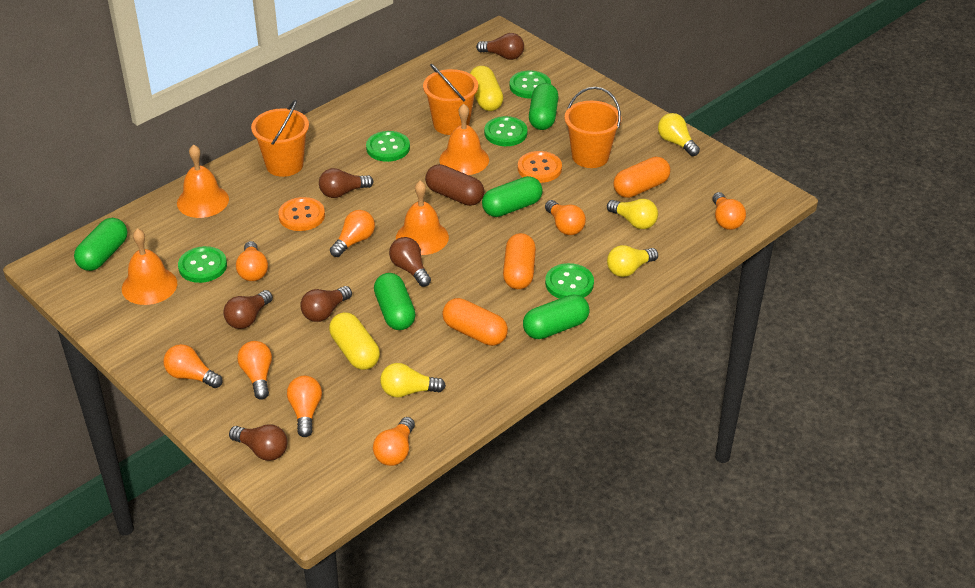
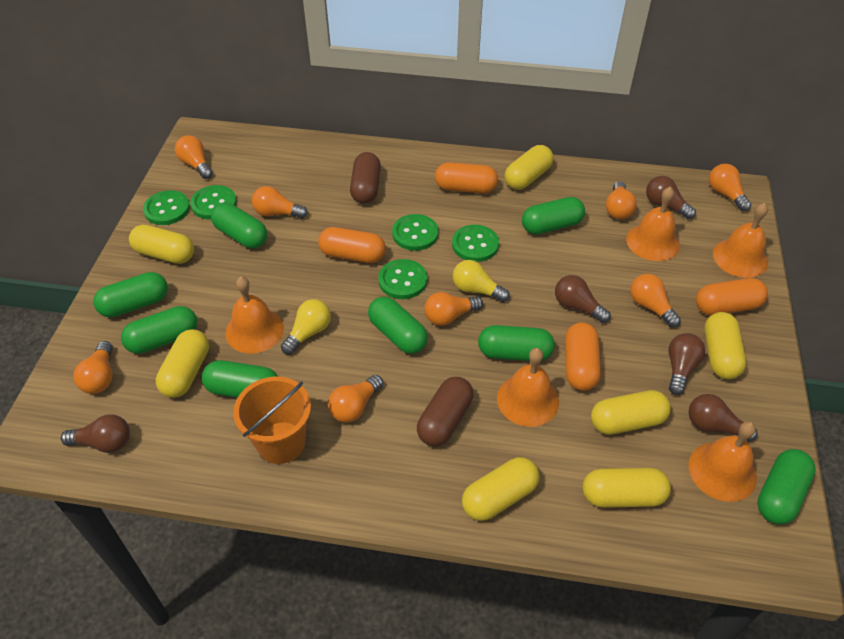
brown capsule: [425,164,484,206] = 1 -> [350,152,381,204] [417,377,473,446] = 2
brown light bulb: [223,290,273,329] [229,424,287,461] [300,286,352,322] [319,168,373,198] [389,237,431,287] [476,33,524,60] = 6 -> [61,414,130,453] [555,275,611,323] [646,176,696,219] [668,333,706,395] [688,394,758,442] = 5
green capsule: [74,218,127,271] [374,273,416,330] [482,176,543,217] [523,294,590,339] [529,83,559,130] = 5 -> [93,272,168,317] [121,306,197,354] [202,360,278,398] [211,203,267,249] [368,296,428,354] [478,325,555,361] [522,197,585,235] [757,449,816,525] = 8
orange bell: [122,228,177,305] [177,144,229,218] [396,180,449,255] [439,104,489,175] = 4 -> [225,276,284,353] [497,348,559,427] [626,187,680,261] [689,421,757,502] [713,203,768,278] = 5
orange bucket: [251,100,309,177] [423,64,478,135] [565,87,621,168] = 3 -> [233,377,311,464] = 1
orange button: [278,197,325,231] [518,151,562,183] = 2 -> none = 0
orange capsule: [442,298,508,346] [503,233,536,289] [613,157,670,198] = 3 -> [318,227,386,263] [435,162,498,193] [565,322,601,391] [696,278,768,316] = 4
yellow capsule: [329,312,380,370] [470,66,503,111] = 2 -> [129,225,194,264] [156,329,209,398] [462,457,540,521] [504,145,554,190] [582,468,671,508] [591,390,671,435] [704,312,746,379] = 7
yellow light bulb: [380,363,446,398] [607,199,658,229] [607,245,658,277] [658,113,700,156] = 4 -> [281,299,331,354] [453,260,510,302] = 2

